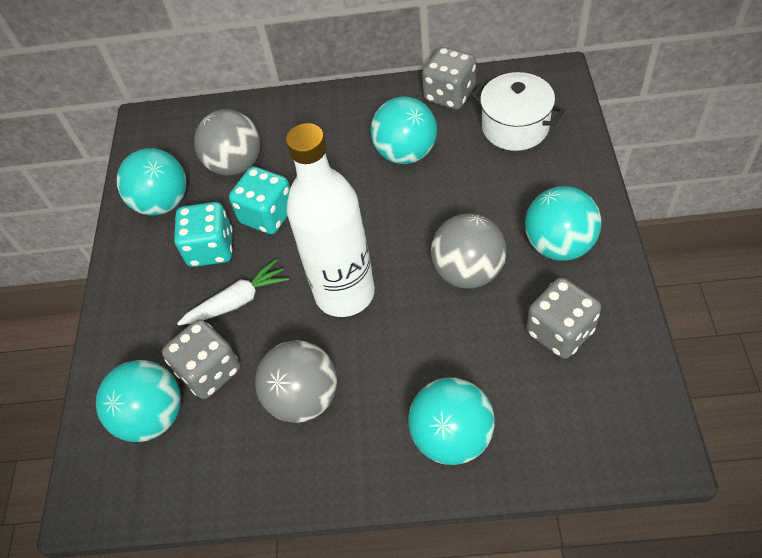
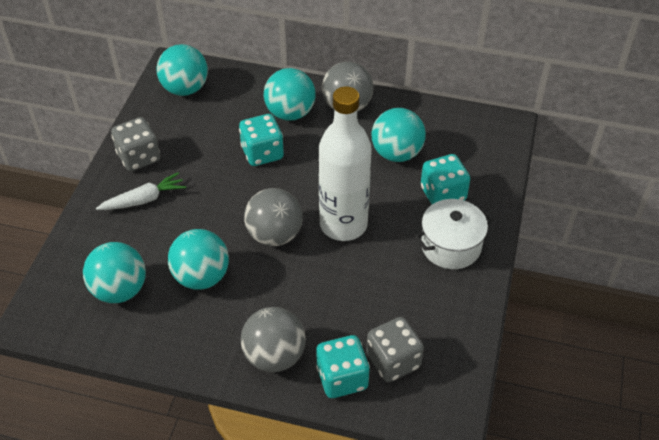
grey dice: [162,319,240,399] [422,47,476,110] [526,278,601,359] = 3 -> [111,117,160,171] [366,317,424,382] = 2
turquoise dice: [174,202,233,267] [229,167,290,234] = 2 -> [239,114,284,166] [316,335,370,398] [421,154,470,204] = 3

